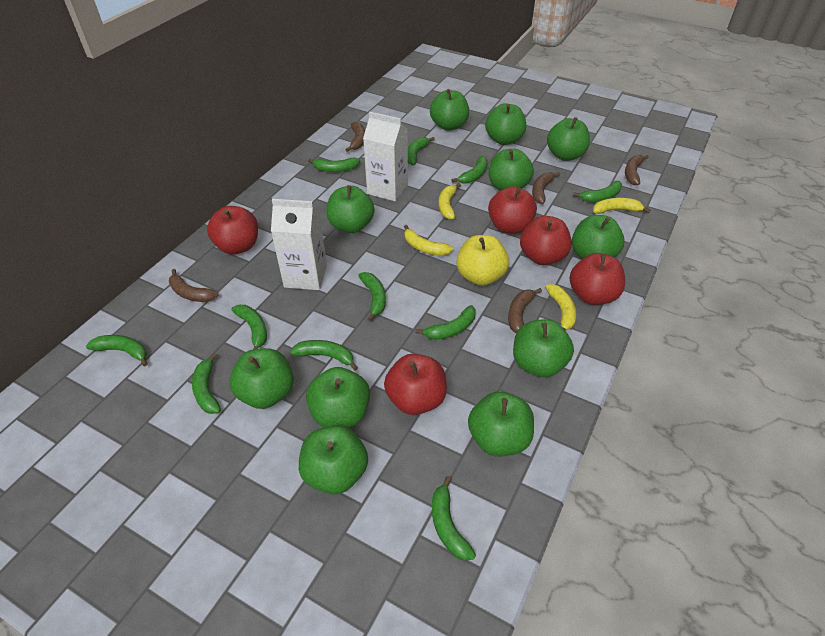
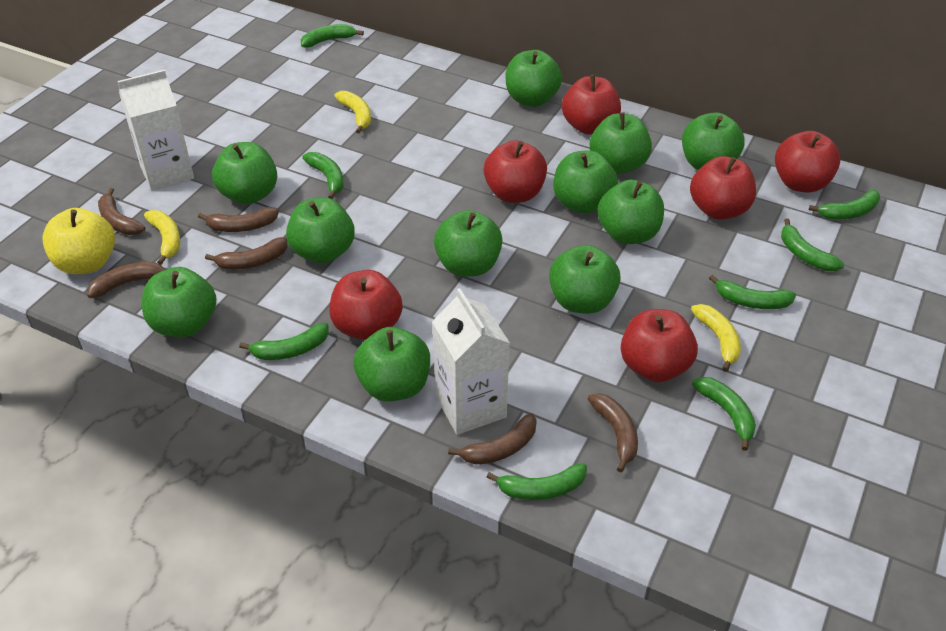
brown banana: [169,269,219,302] [345,122,365,152] [508,288,542,333] [532,172,560,204] [625,155,649,185] = 5 -> [87,262,165,298] [98,188,145,235] [198,207,279,232] [205,237,288,270] [448,413,537,465] [588,393,638,472] = 6
green banana: [86,335,148,366] [192,353,221,414] [232,305,267,349] [290,340,358,370] [308,158,360,172] [358,272,386,321] [408,137,435,165] [415,305,476,340] [432,476,476,561] [452,156,487,184] [573,181,622,202] = 11 -> [239,323,329,360] [301,24,364,48] [302,152,344,199] [487,463,587,500] [692,377,756,451] [709,275,796,309] [781,218,844,271] [809,190,880,220] = 8
red apple: [207,206,258,254] [384,354,447,415] [488,186,537,234] [520,216,572,265] [570,253,625,305] = 5 -> [329,270,403,340] [483,140,547,203] [562,75,621,135] [621,309,698,382] [690,156,756,220] [775,131,841,193] = 6
yellow banana: [404,225,453,256] [439,183,461,219] [545,284,576,330] [593,198,650,214] = 4 -> [144,210,180,265] [335,91,371,134] [691,304,741,372] = 3

